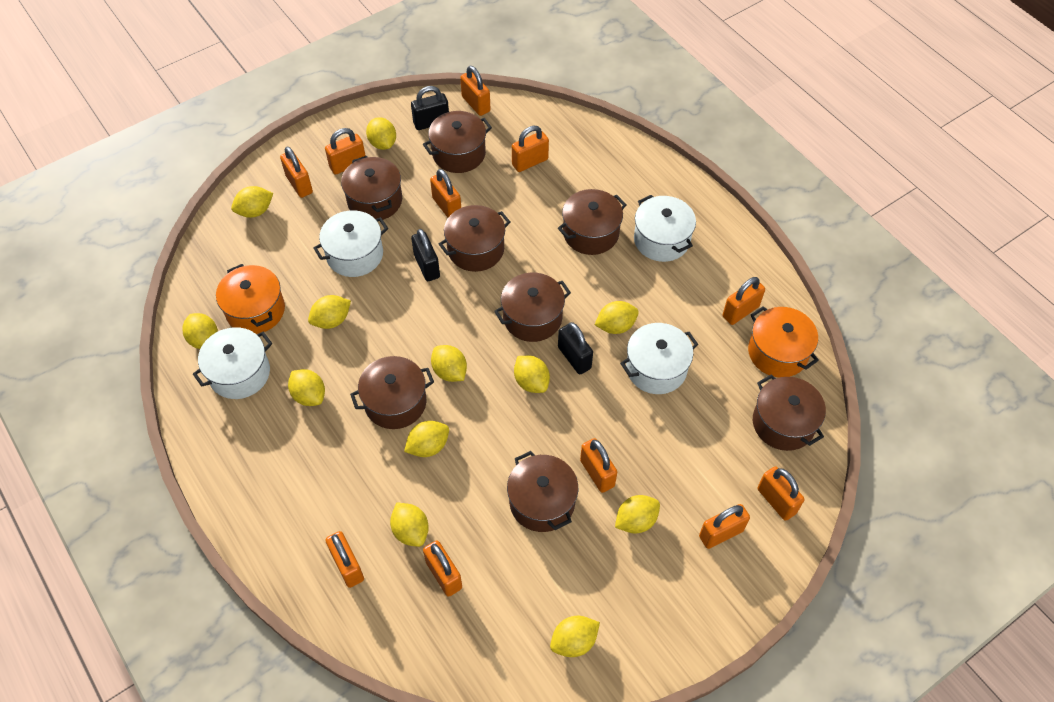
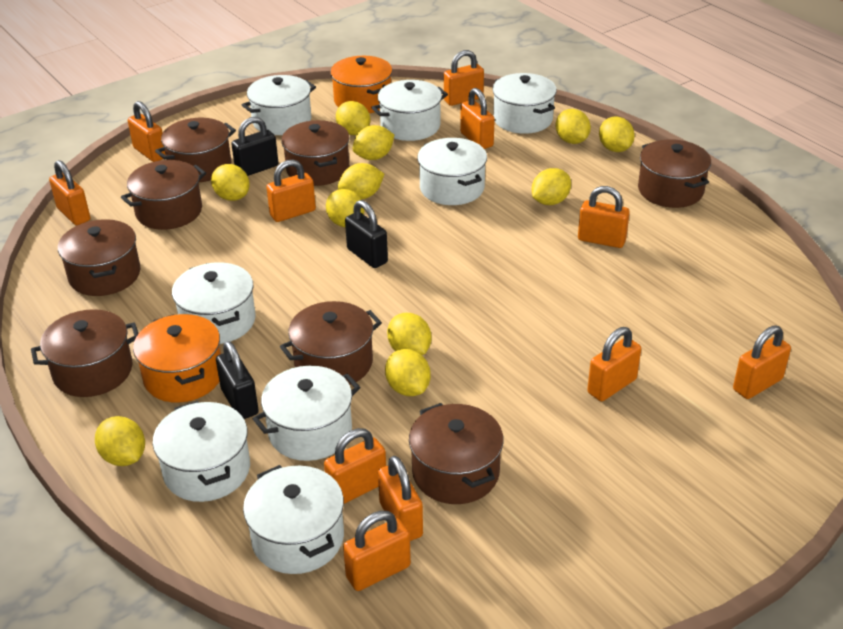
white pot: [193,327,272,399] [313,210,388,277] [620,323,699,394] [634,195,696,262] = 4 -> [153,401,250,502] [172,262,256,344] [242,75,316,135] [243,465,344,574] [252,366,360,461] [371,80,448,141] [417,138,487,205] [492,73,557,134] = 8
yellow lemon: [182,313,218,349] [231,186,273,218] [288,369,325,406] [308,295,351,329] [366,117,396,150] [390,503,429,547] [404,421,449,457] [431,345,467,382] [514,356,550,393] [550,616,600,657] [595,301,639,334] [615,495,660,534] = 12 -> [95,416,145,466] [211,164,250,201] [326,189,364,227] [336,101,370,135] [338,163,384,199] [352,125,394,160] [385,349,431,396] [387,313,432,355] [532,168,571,205] [555,109,591,144] [599,117,635,152] = 11

